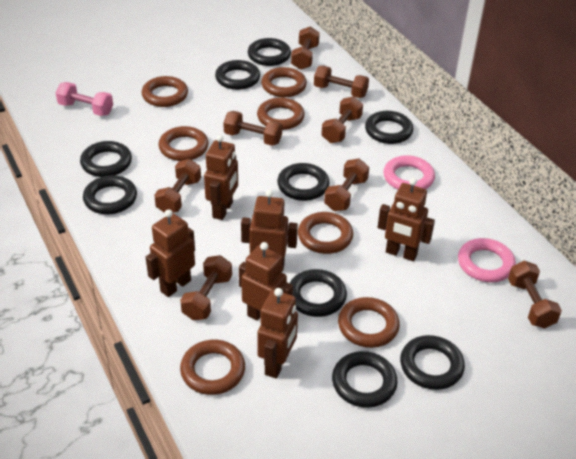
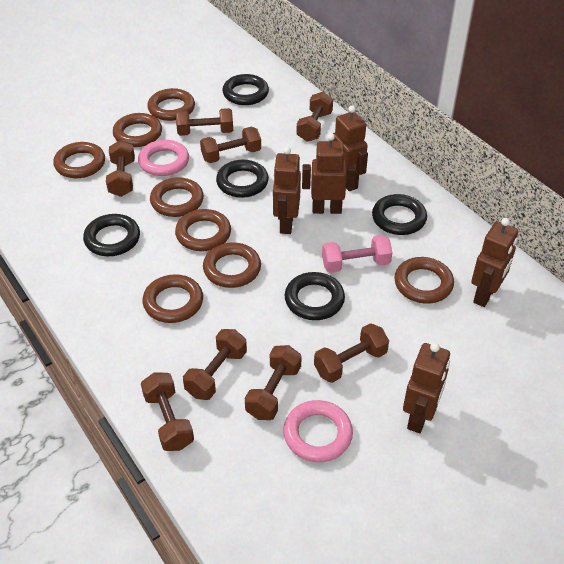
black ring: [80,141,132,177] [83,175,137,214] [215,60,260,90] [248,38,291,66] [277,163,329,201] [289,269,347,317] [332,351,398,408] [365,111,413,144] [400,335,465,390] = 9 -> [83,214,140,256] [216,160,269,198] [222,74,269,105] [285,272,345,320] [372,194,427,235] = 5
brown ring: [141,76,188,107] [158,126,209,161] [180,340,245,395] [257,98,305,130] [261,67,307,97] [298,212,353,254] [338,297,400,348] = 7 -> [53,142,105,178] [113,113,162,147] [143,274,203,323] [147,88,195,121] [150,177,204,217] [175,209,231,251] [203,242,261,288] [394,257,454,304] = 8
brown robot: [146,209,195,297] [204,135,238,220] [239,242,293,320] [241,190,298,271] [257,288,298,379] [378,178,435,261] = 6 -> [273,147,301,234] [302,133,356,214] [332,105,368,191] [403,343,450,433] [471,218,518,307] = 5

